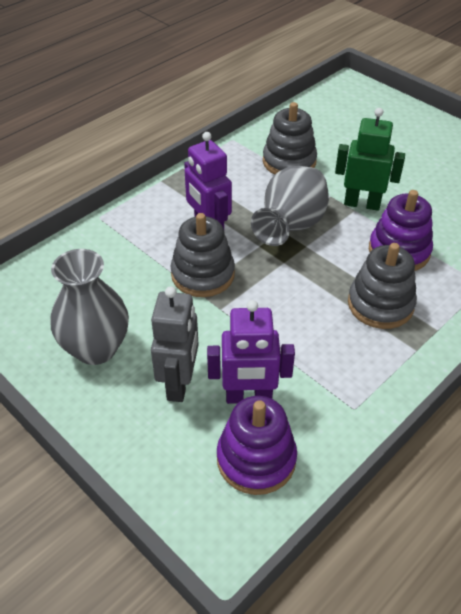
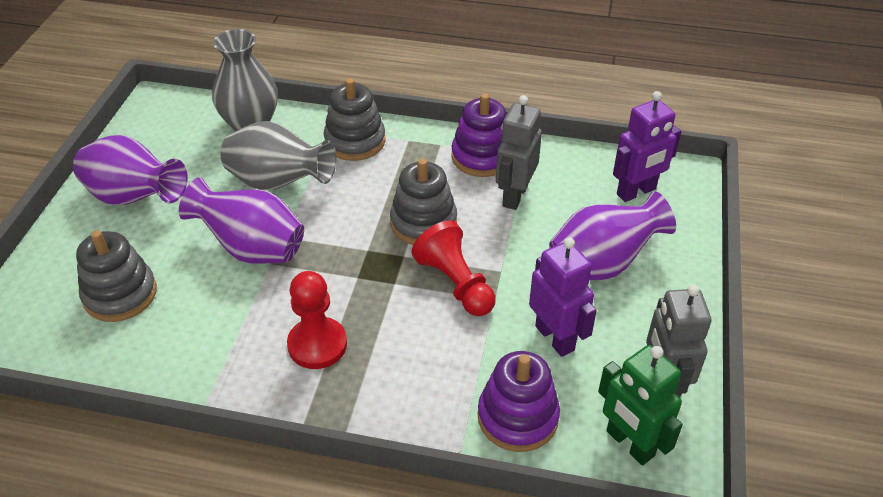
grey robot: [151,286,199,402] = 1 -> [496,95,542,210] [646,284,711,398] = 2
purple vase: none = 0 -> [73,135,188,205] [179,177,304,264] [549,191,676,280] = 3
red pawn: none = 0 -> [287,271,347,369] [411,220,496,316] = 2

